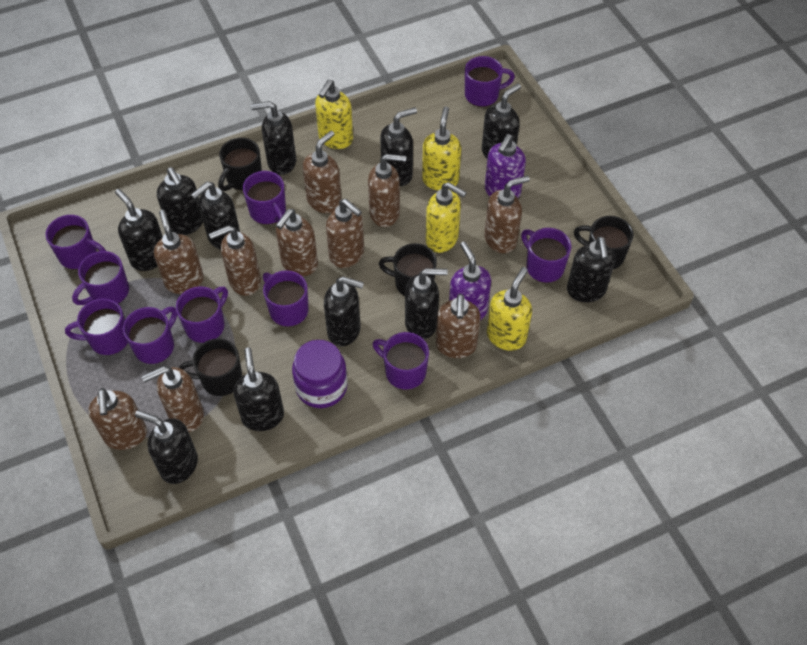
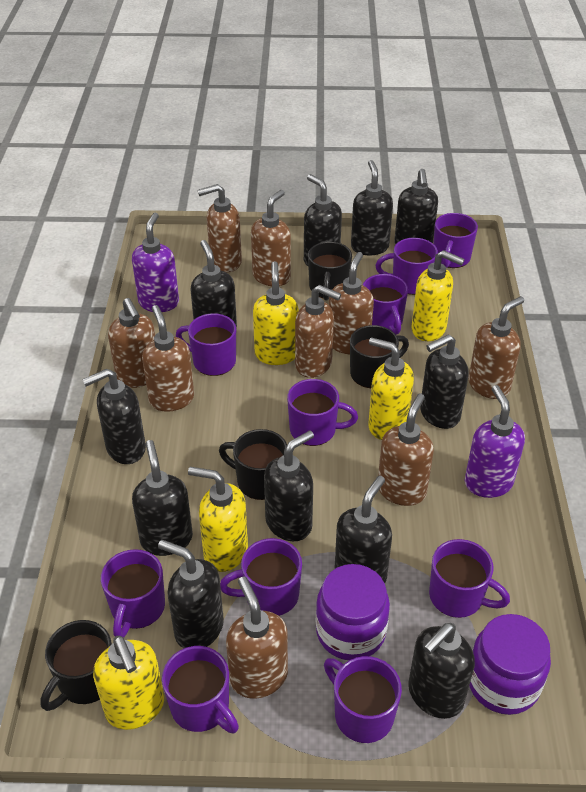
brown soap dispenser: [88,388,147,450] [142,366,204,432] [154,210,204,294] [209,225,261,296] [276,209,318,276] [303,131,342,213] [326,199,364,268] [368,154,406,227] [436,294,481,358] [484,175,530,253] = 10 -> [108,298,155,388] [142,305,194,412] [197,184,242,272] [226,576,288,699] [251,190,291,286] [295,285,341,378] [329,252,374,354] [378,394,434,506] [468,296,524,399] = 9
purple jar: [292,340,348,408] = 1 -> [316,564,390,660] [469,614,551,715] = 2
yellow soap dispenser: [315,80,353,149] [422,106,461,190] [426,182,467,253] [487,267,532,351] = 4 -> [93,635,164,730] [188,467,248,572] [253,261,299,365] [368,337,414,440] [411,250,465,341] = 5

